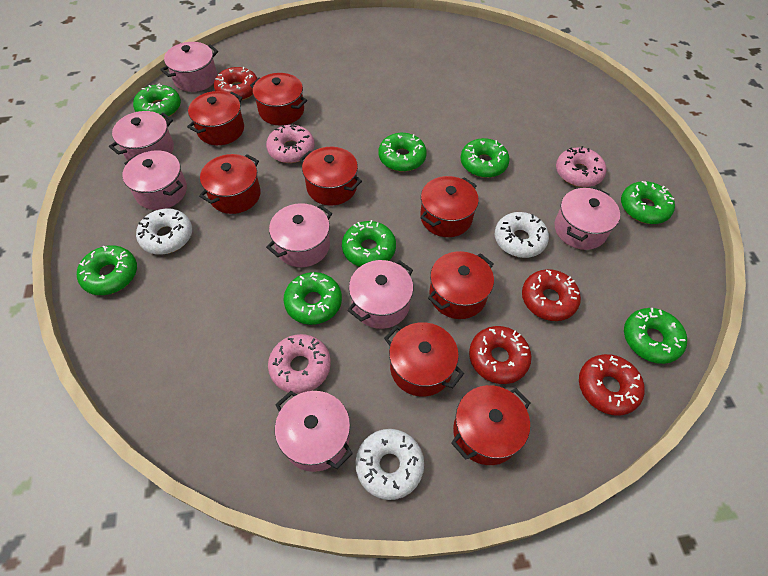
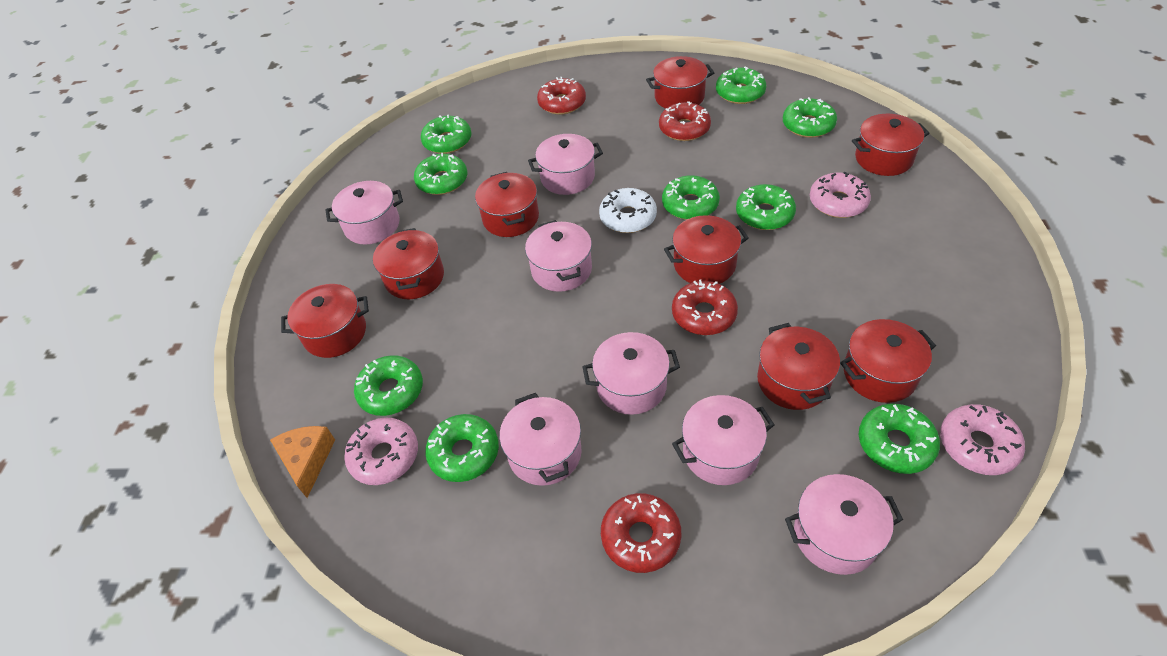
green donut: [77,245,137,295] [133,84,181,119] [284,272,342,325] [342,220,396,267] [379,133,427,172] [461,138,510,178] [621,181,675,224] [624,308,687,364] = 8 -> [354,355,423,416] [414,153,467,195] [421,114,471,154] [425,414,499,482] [662,175,720,220] [716,67,767,104] [736,184,796,230] [783,97,837,138] [859,404,940,474] = 9
orange cheese: none = 0 -> [270,426,335,498] = 1
white donut: [136,208,192,255] [355,429,424,500] [495,212,549,258] = 3 -> [599,188,657,233] = 1

